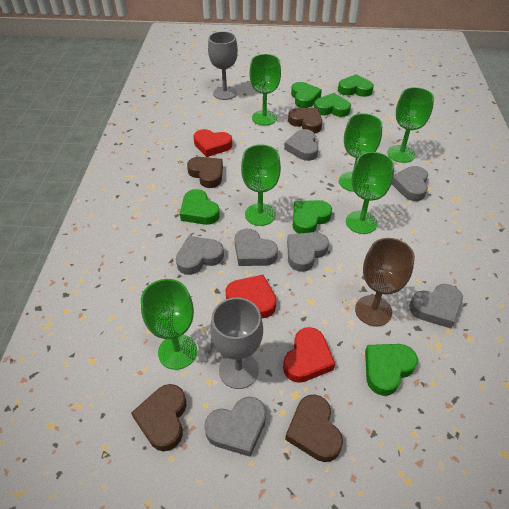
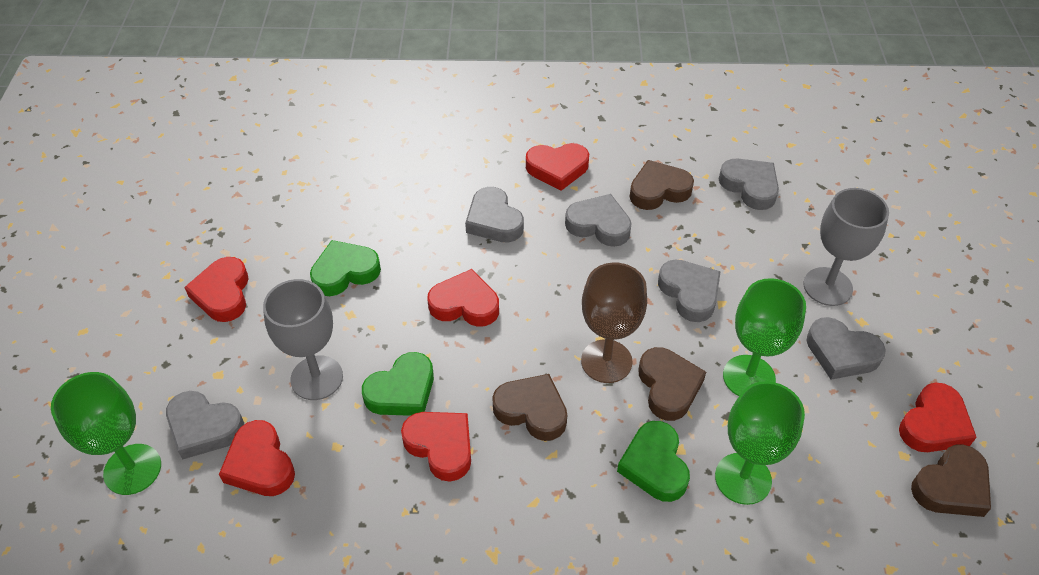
green goblet: [141,279,197,370] [241,144,281,226] [249,54,281,126] [339,113,383,192] [346,152,394,234] [388,87,434,163] = 6 -> [51,372,161,495] [715,381,805,505] [723,278,806,396] = 3
green heart: [180,189,220,225] [291,82,322,108] [293,200,332,234] [314,93,351,117] [338,74,374,97] [365,344,418,396] = 6 -> [310,240,381,296] [362,352,434,416] [617,421,690,502] = 3
grey heart: [176,236,224,275] [204,397,266,457] [235,229,278,266] [284,129,319,161] [287,232,329,272] [392,166,428,201] [409,284,463,329] = 7 -> [166,391,244,459] [465,187,524,242] [565,194,632,247] [658,260,721,322] [719,159,779,210] [807,317,886,380] = 6
red heart: [193,129,232,157] [225,275,276,318] [283,327,335,383] = 3 -> [184,257,249,322] [219,420,295,496] [401,412,471,481] [427,269,499,327] [526,143,589,191] [899,382,977,452] = 6

